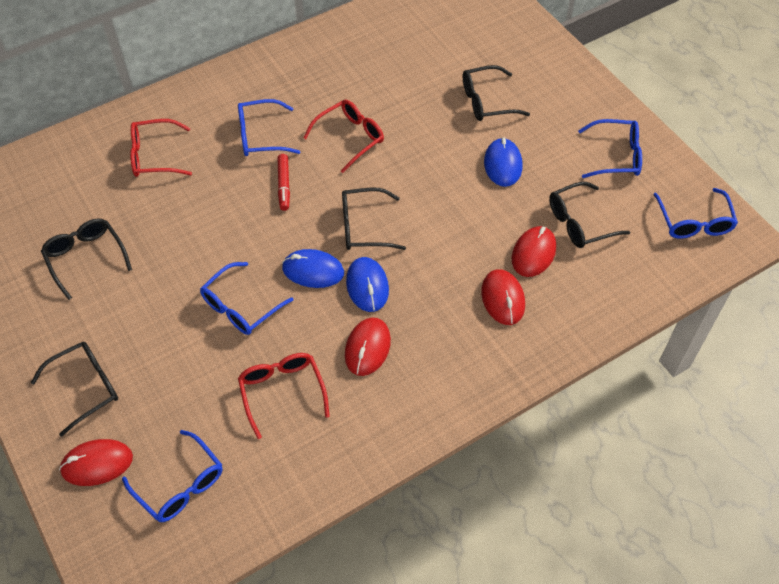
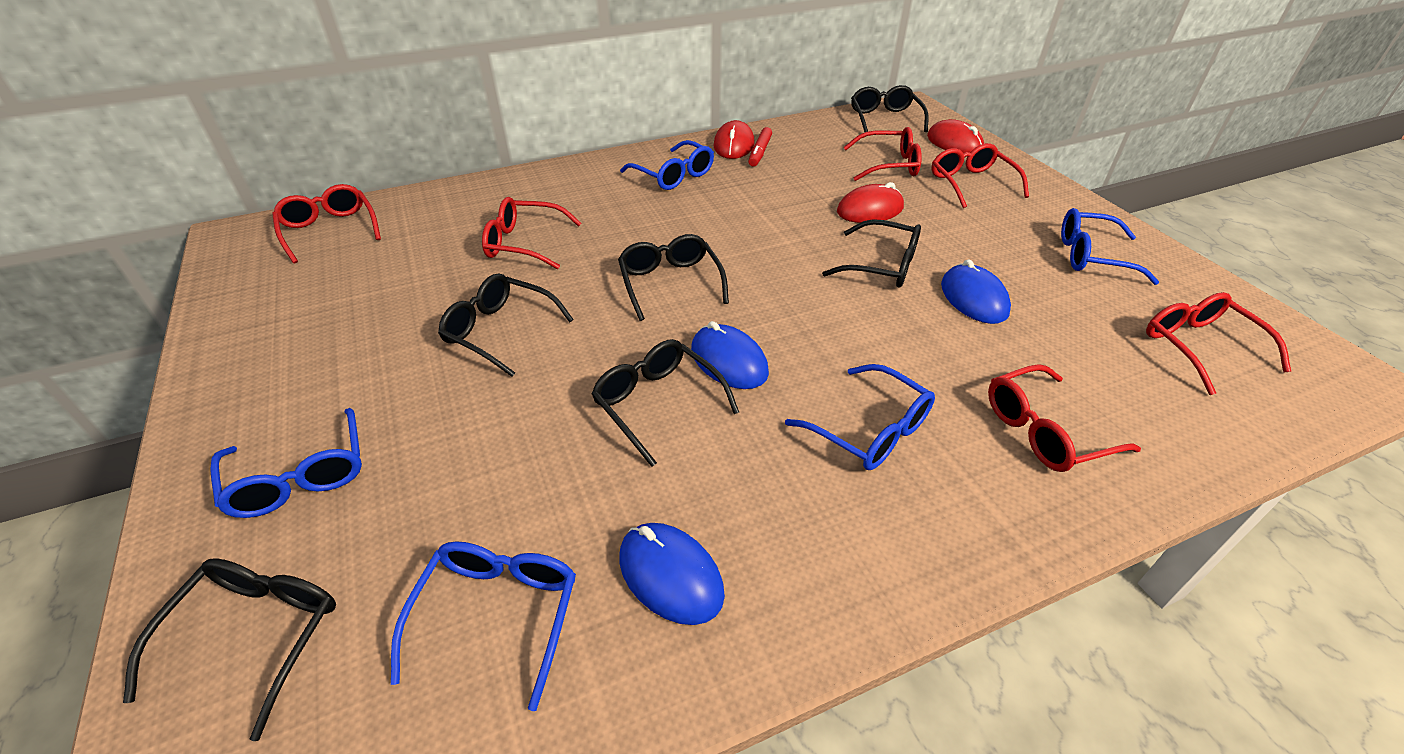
black glasses: [31,342,118,437] [41,218,132,300] [342,188,406,250] [463,65,530,121] [549,182,630,248] = 5 -> [123,558,336,741] [438,274,574,377] [592,339,739,467] [618,234,729,321] [822,219,921,288] [851,85,928,132] = 6
red glasses: [130,119,192,177] [238,353,330,439] [303,100,384,173] = 3 -> [272,184,381,263] [482,197,581,269] [844,127,922,181] [931,143,1029,208] [988,364,1141,472] [1146,292,1291,395] = 6
red mouse: [59,439,133,486] [345,318,391,376] [481,269,525,325] [511,226,556,277] = 4 -> [713,120,755,159] [837,182,904,223] [927,119,984,153] = 3

